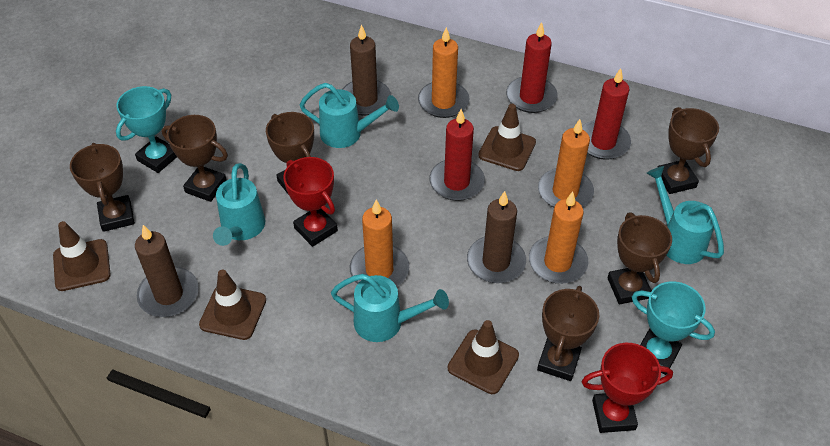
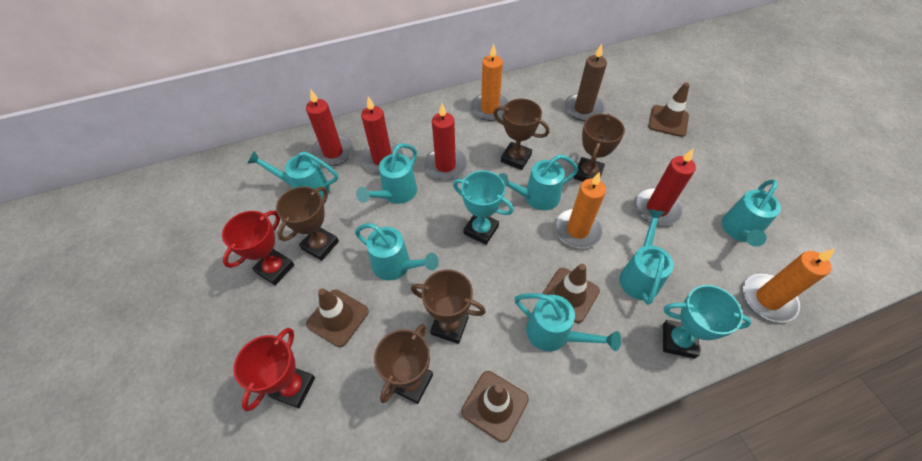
brown candle: [135,225,199,317] [342,24,391,116] [467,191,526,283] = 3 -> [564,44,607,121] = 1
brown trophy: [70,143,135,232] [162,115,228,202] [266,112,314,195] [537,286,599,381] [607,213,672,304] [657,107,719,194] = 6 -> [276,186,339,261] [374,324,433,404] [411,270,486,344] [493,99,549,170] [574,114,625,182] = 5
orange candle: [350,200,409,287] [418,27,469,118] [529,191,588,284] [538,119,594,207] = 4 -> [470,44,509,121] [554,172,606,248] [743,249,835,322] = 3
red candle: [429,109,485,201] [506,22,558,113] [582,68,631,160] = 3 -> [306,89,353,166] [360,96,404,174] [424,104,467,180] [635,149,696,225] = 4
turquoise watering can: [213,163,265,246] [300,83,399,148] [331,274,449,342] [646,166,724,264] = 4 -> [247,151,338,198] [355,223,439,280] [356,143,417,204] [499,154,578,210] [514,293,621,351] [619,209,674,305] [722,180,781,247] = 7

